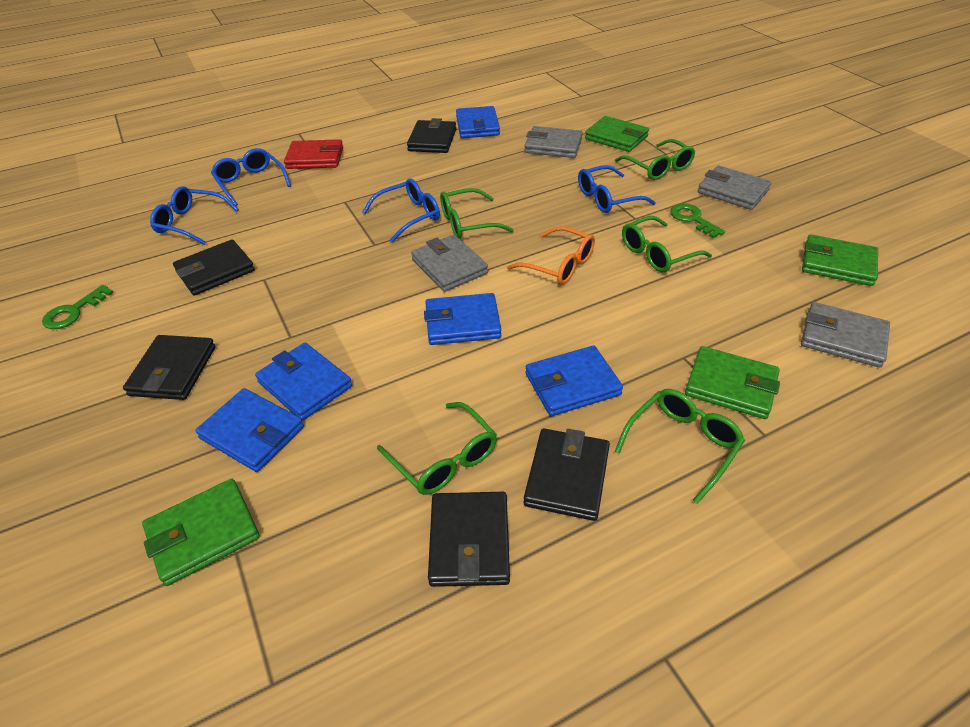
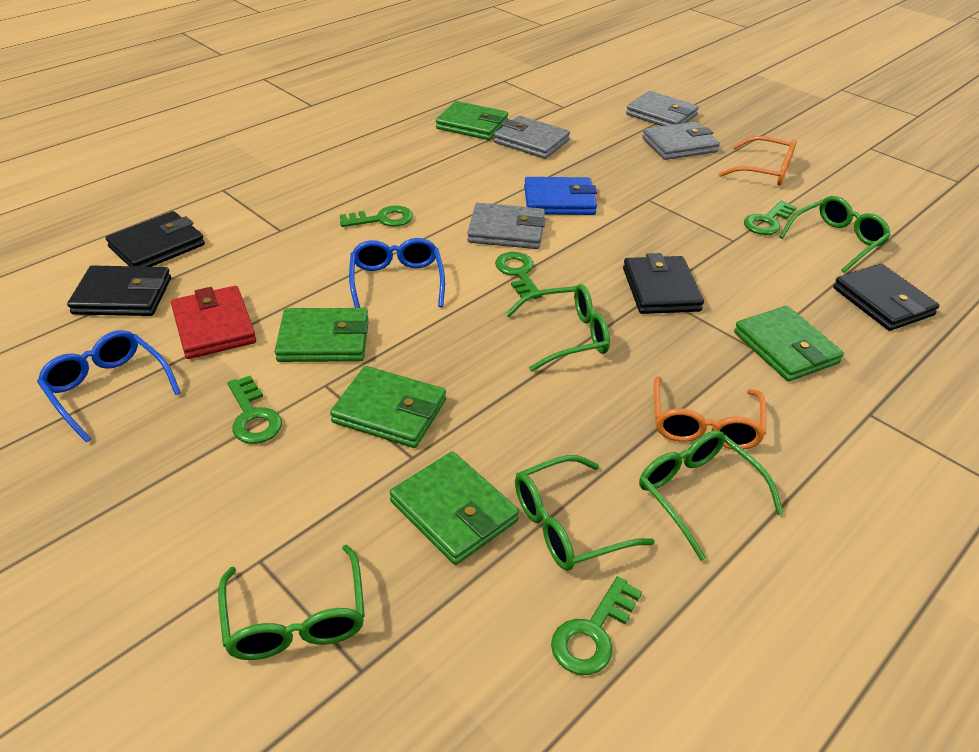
black wallet: [123,335,216,400] [173,239,255,295] [407,118,456,153] [428,492,510,587] [524,429,610,521] = 5 -> [67,266,171,316] [106,211,205,267] [623,253,704,314] [833,264,940,331] = 4
blue glasses: [150,186,239,245] [211,148,291,206] [362,178,440,243] [578,165,656,213] = 4 -> [37,330,181,442] [349,238,445,308] = 2
blue wallet: [195,388,304,472] [255,343,352,421] [424,293,501,345] [456,106,500,138] [525,345,623,416] = 5 -> [524,177,597,215] = 1
green key: [42,285,114,329] [670,203,725,238] = 2 -> [227,375,282,444] [340,206,413,227] [495,252,542,299] [551,576,642,675] [744,201,797,235] = 5
green wallet: [142,479,260,586] [585,116,649,152] [685,346,780,419] [802,235,878,286] = 4 -> [275,308,368,362] [330,366,446,448] [389,451,519,565] [436,101,508,140] [734,306,844,381] = 5
orange glasses: [507,226,595,285] = 1 -> [654,376,766,449] [719,136,797,186] = 2

